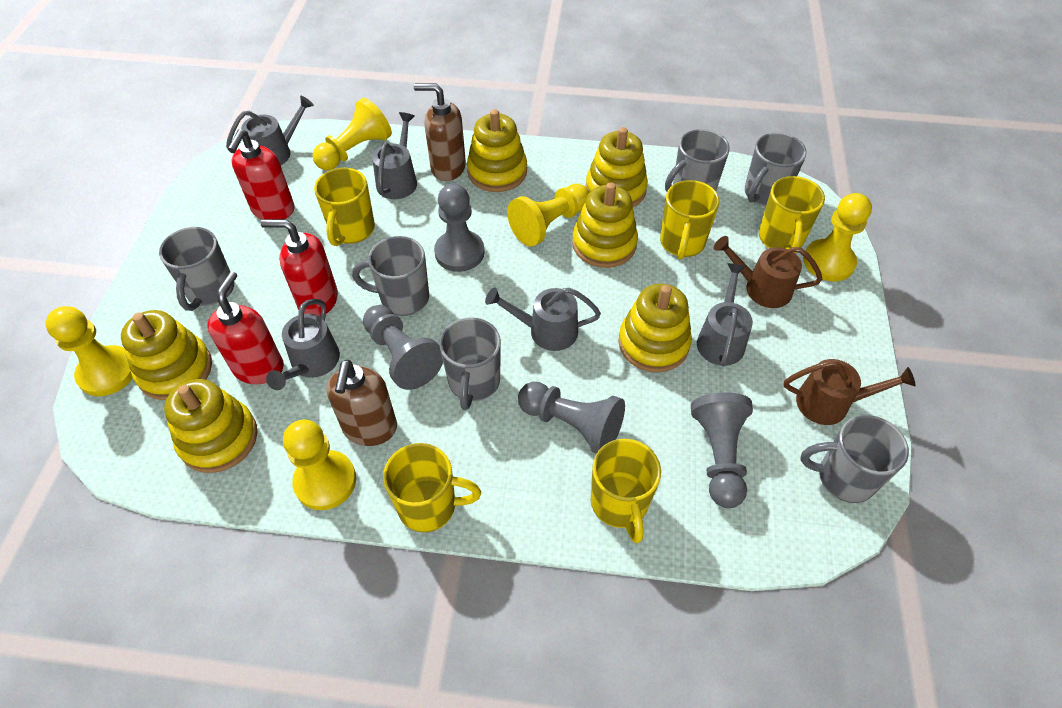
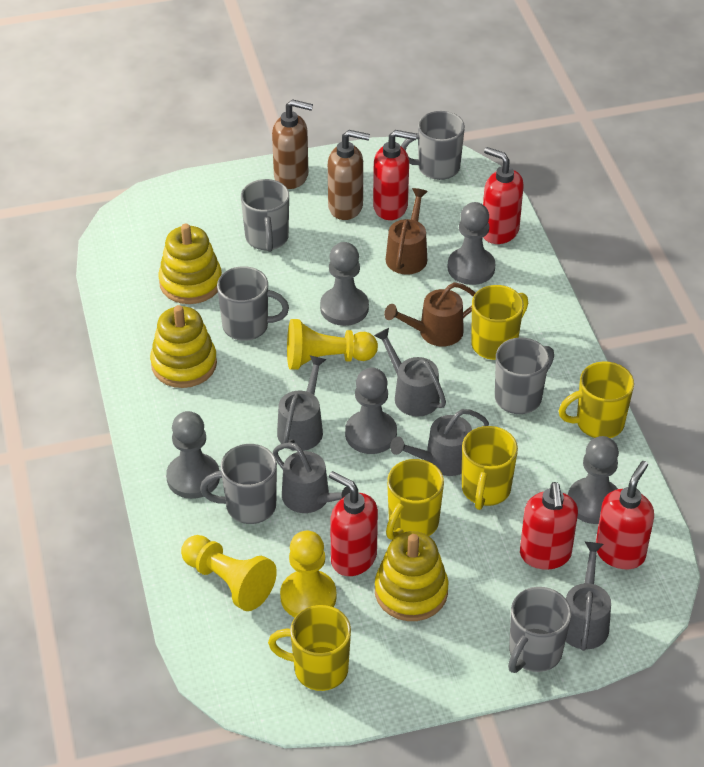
grey pawn: [363,305,443,390] [434,184,485,272] [518,382,625,454] [691,392,753,508] = 4 -> [166,411,220,499] [320,242,369,326] [345,368,397,454] [448,202,495,285] [568,436,619,524] = 5
red soap dispenser: [207,271,284,384] [228,129,295,220] [261,219,338,316] = 3 -> [329,471,378,576] [373,130,417,220] [483,147,524,244] [520,482,578,570] [596,461,654,569] = 5
yellow pawn: [45,306,133,396] [283,419,356,510] [312,98,392,170] [507,184,590,247] [803,193,872,281] = 5 -> [181,535,277,611] [280,531,337,617] [287,319,378,370] = 3
yellow stacking toy: [121,310,212,400] [164,379,258,473] [467,109,527,192] [572,182,638,268] [586,127,648,207] [618,284,692,373] = 6 -> [150,305,217,388] [158,223,222,304] [375,531,449,621] = 3

